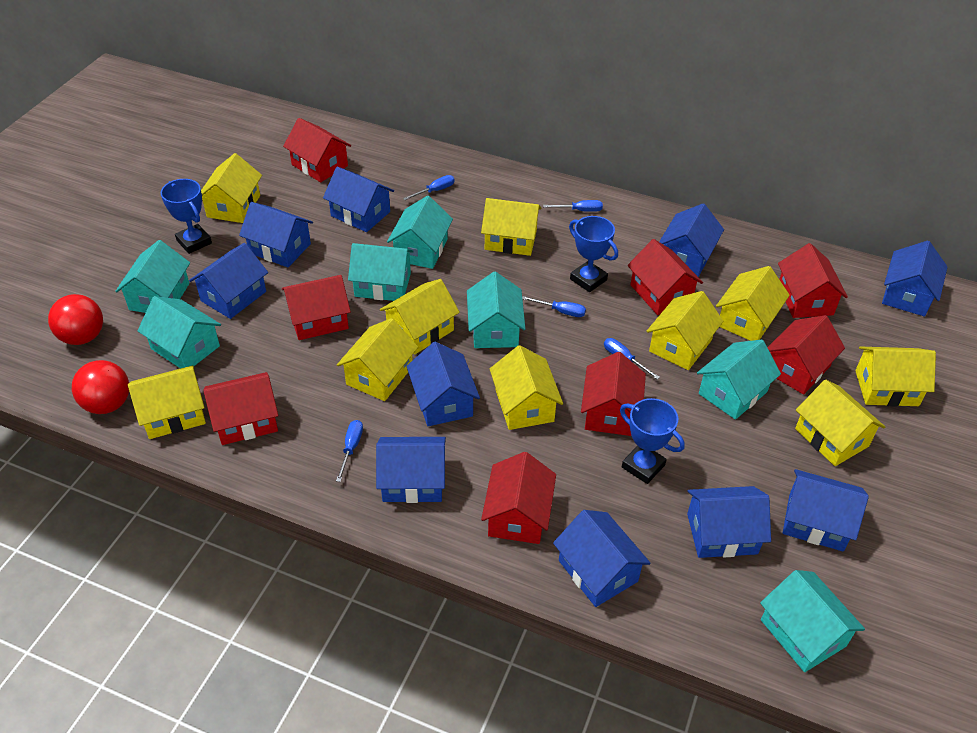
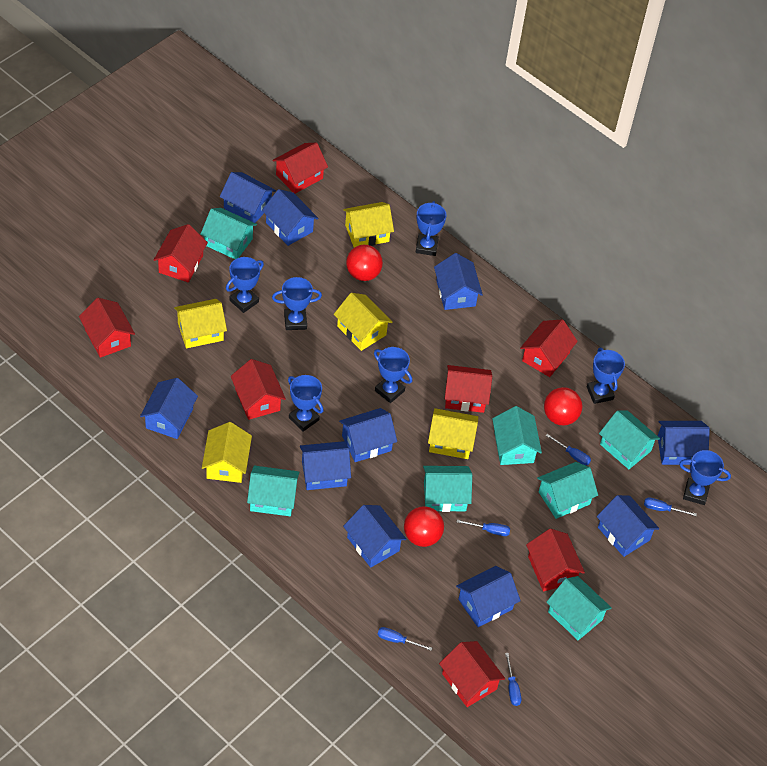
blue trophy: [161,179,212,254] [569,216,618,292] [620,398,685,484] = 3 -> [226,257,264,313] [272,277,322,330] [288,375,324,432] [374,347,412,403] [416,201,446,256] [587,348,625,404] [679,450,731,505] = 7
red ball: [48,294,103,345] [72,360,129,414] = 2 -> [346,245,383,281] [404,506,444,547] [544,387,582,425] = 3
yellow house: [128,366,206,439] [201,153,262,223] [337,318,418,401] [380,279,460,354] [481,198,542,256] [490,345,563,430] [646,291,723,370] [716,266,790,341] [795,379,885,466] [855,347,936,407] = 10 -> [174,299,227,348] [202,422,252,483] [334,293,393,351] [343,202,394,248] [428,408,478,459] = 5

